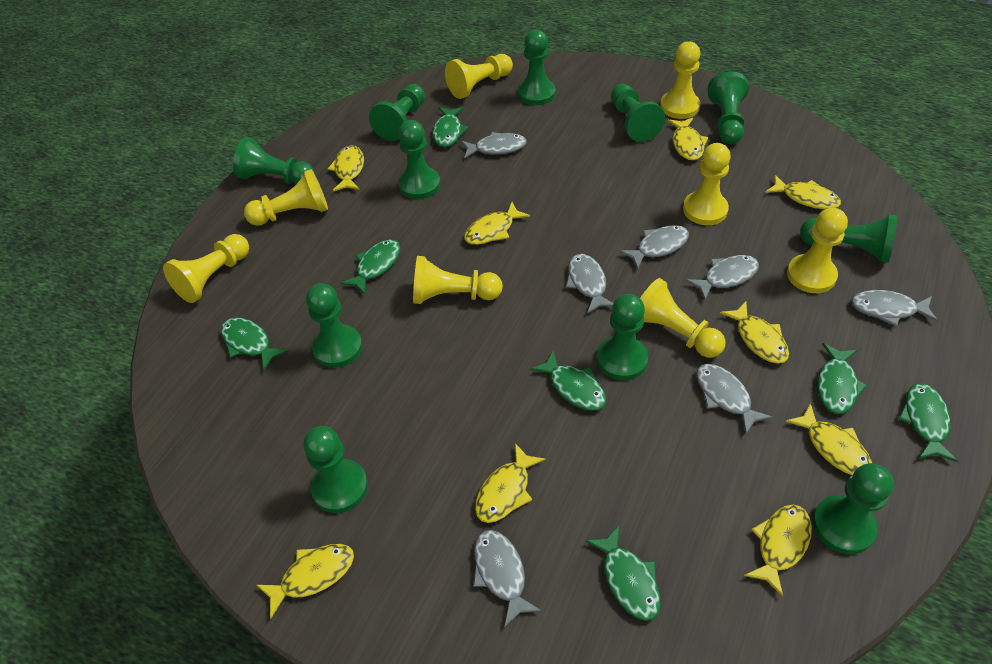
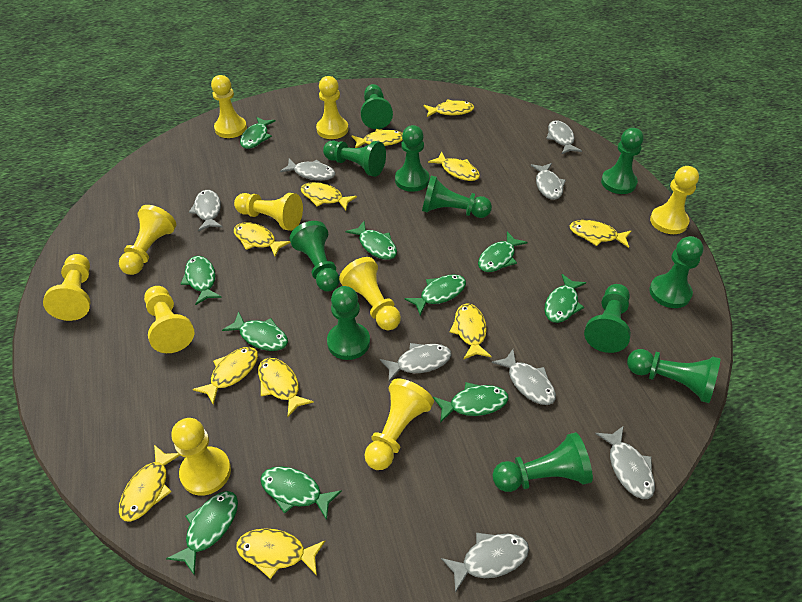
green fish: [220,317,288,370] [341,239,400,295] [432,107,468,147] [530,351,606,411] [585,526,661,621] [817,343,867,414] [898,383,958,462] = 7 -> [166,491,238,576] [181,256,222,305] [222,312,288,351] [240,117,275,149] [260,466,342,520] [346,221,397,260] [404,274,466,315] [433,382,509,423] [478,231,527,272] [544,274,586,323] = 10
grey fish: [461,132,527,159] [473,530,542,628] [566,254,614,314] [619,225,689,270] [686,255,759,300] [696,364,773,434] [851,290,938,326] = 7 -> [189,190,222,231] [280,159,335,180] [380,343,452,382] [441,533,529,593] [492,349,556,405] [530,163,566,200] [546,120,582,154] [595,426,655,499] = 8
yellow fish: [257,544,354,619] [327,145,364,191] [464,202,530,245] [475,443,546,523] [668,118,708,160] [720,301,789,364] [744,504,812,597] [765,175,841,209] [785,403,872,475] = 9 -> [119,445,180,521] [193,347,258,405] [234,222,291,257] [236,528,325,579] [258,358,314,417] [301,182,357,210] [352,129,403,148] [424,99,474,117] [428,152,480,181] [449,303,492,360] [570,220,631,248] = 11
yellow pawn: [163,234,249,303] [244,169,328,226] [413,256,503,304] [445,54,513,99] [640,278,726,358] [660,41,700,119] [683,143,731,225] [787,208,848,293] = 8 -> [43,254,91,321] [119,205,176,275] [144,286,195,353] [171,418,231,496] [211,75,247,138] [234,193,303,231] [316,76,348,139] [339,257,401,330] [365,378,434,470] [650,166,699,234] = 10

